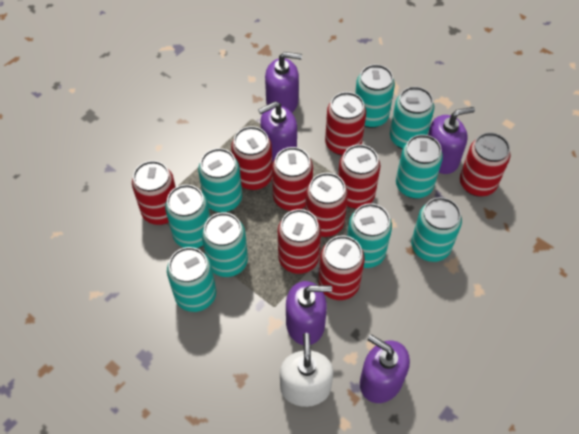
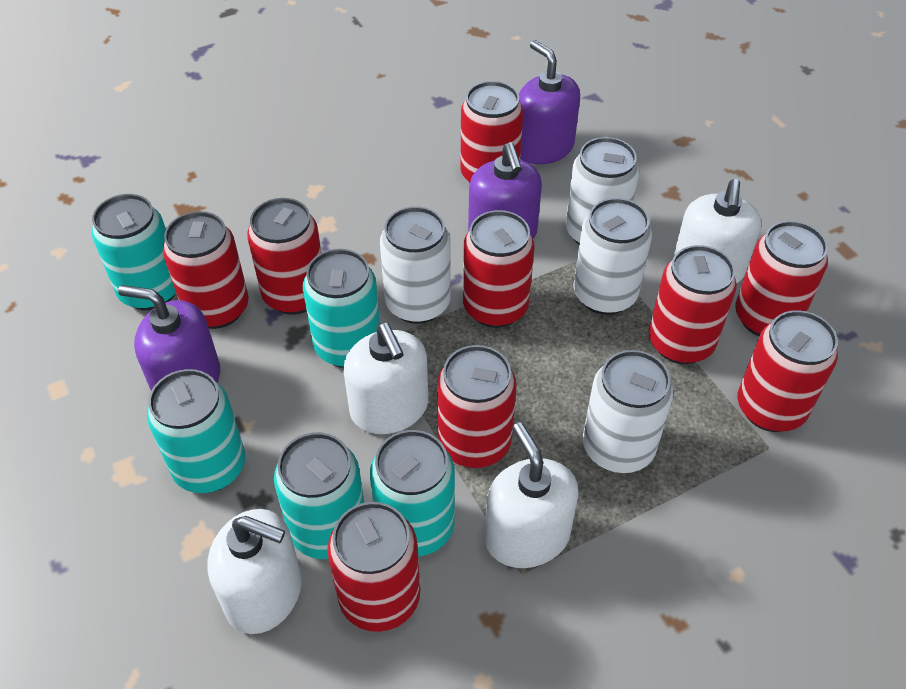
purple soap dispenser: [258,101,297,161] [265,52,302,113] [286,281,332,345] [360,334,410,403] [428,107,475,174] = 5 -> [118,285,220,390] [468,142,542,239] [519,40,580,164] = 3
turquoise can: [165,184,210,248] [167,247,216,312] [198,148,242,212] [202,213,248,277] [347,203,392,268] [355,64,395,128] [390,87,434,149] [396,134,443,199] [411,197,462,262] = 9 -> [92,194,176,310] [147,369,245,493] [274,432,364,559] [303,249,380,368] [370,430,455,556] = 5
white can: none = 0 -> [380,206,451,324] [566,137,639,245] [573,198,652,315] [583,350,673,473] = 4
white soap dispenser: [280,333,334,407] = 1 -> [208,509,302,634] [344,323,428,434] [485,422,579,568] [673,179,762,284] = 4

